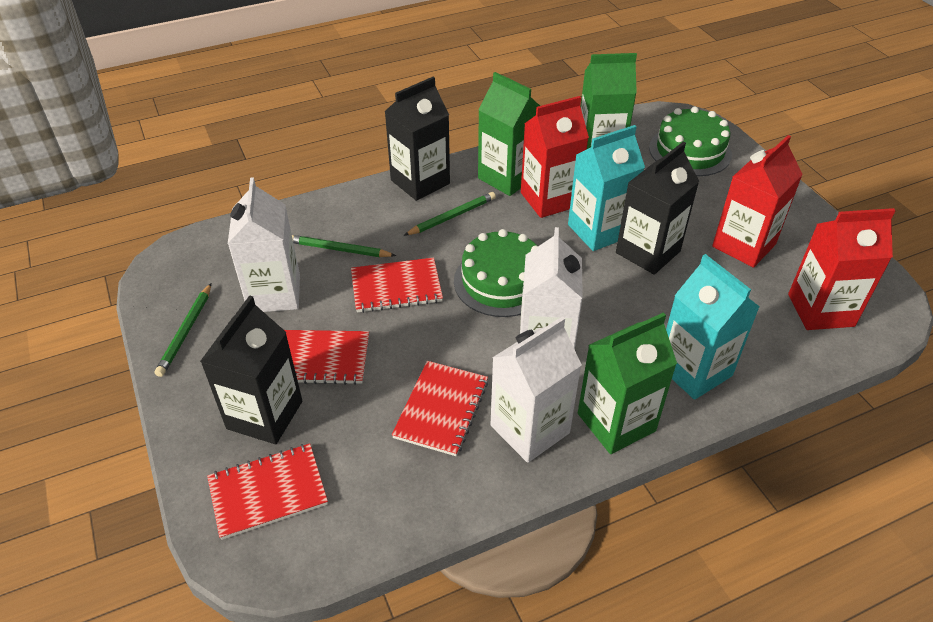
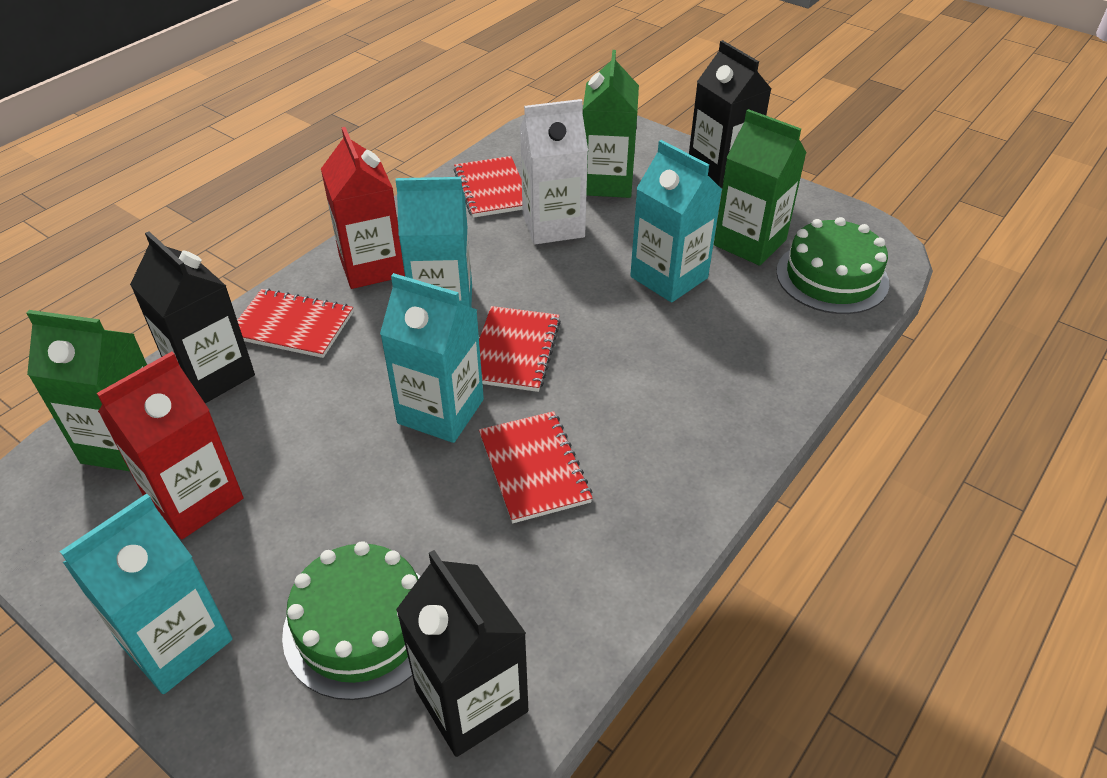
green pencil: [155,283,211,377] [292,235,396,257] [404,192,496,236] = 3 -> none = 0
red carton: [521,96,589,218] [712,135,803,268] [788,208,896,330] = 3 -> [97,352,243,539] [321,127,405,289] = 2
turquoise carton: [568,125,645,251] [666,254,760,400] = 2 -> [60,494,233,694] [380,273,484,443] [396,177,472,307] [630,140,722,303] = 4
white carton: [228,177,300,312] [491,316,582,463] [520,227,583,349] = 3 -> [520,99,588,244] = 1

